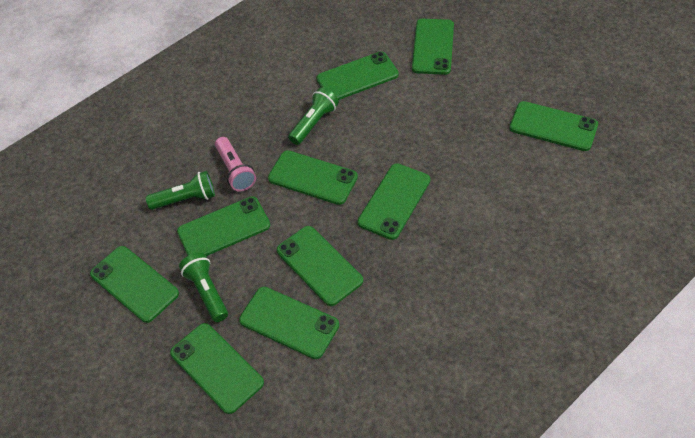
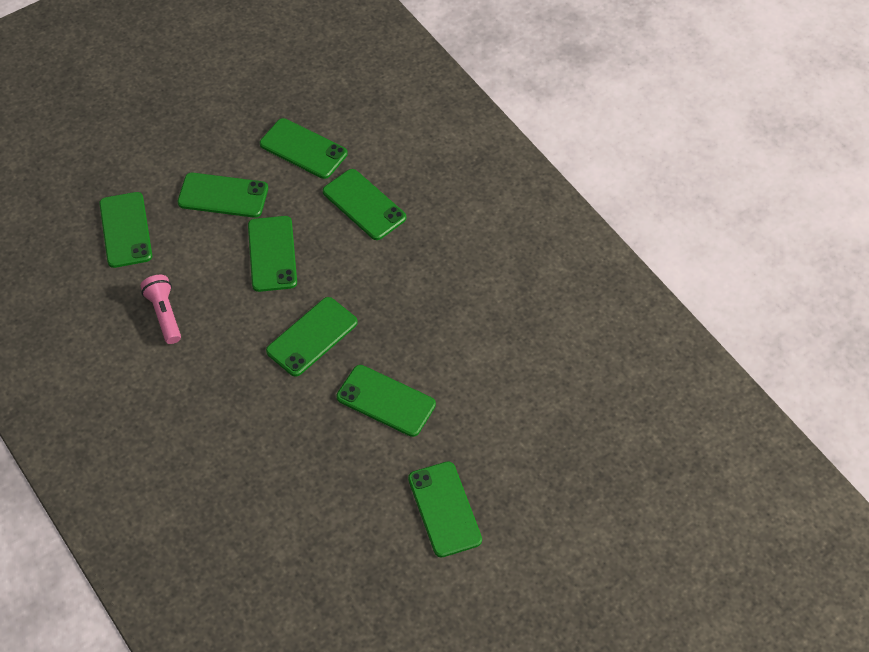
green flashlight: [146,171,215,210] [179,252,228,322] [288,87,339,145] = 3 -> none = 0
green phone: [90,246,179,323] [170,323,264,414] [177,196,270,256] [239,287,339,359] [268,150,358,205] [277,226,363,306] [316,51,399,100] [357,163,430,240] [412,19,454,75] [510,101,598,151] = 10 -> [99,192,152,268] [178,173,268,218] [248,216,297,292] [260,118,348,179] [266,297,358,377] [323,169,406,240] [336,365,436,437] [408,461,482,557] = 8

